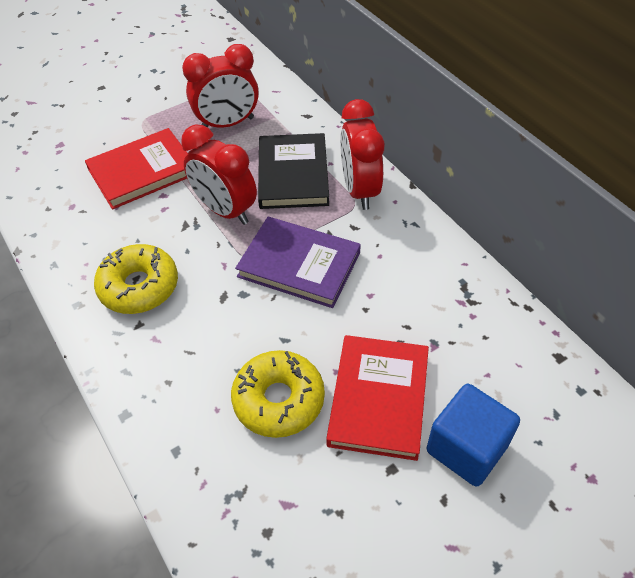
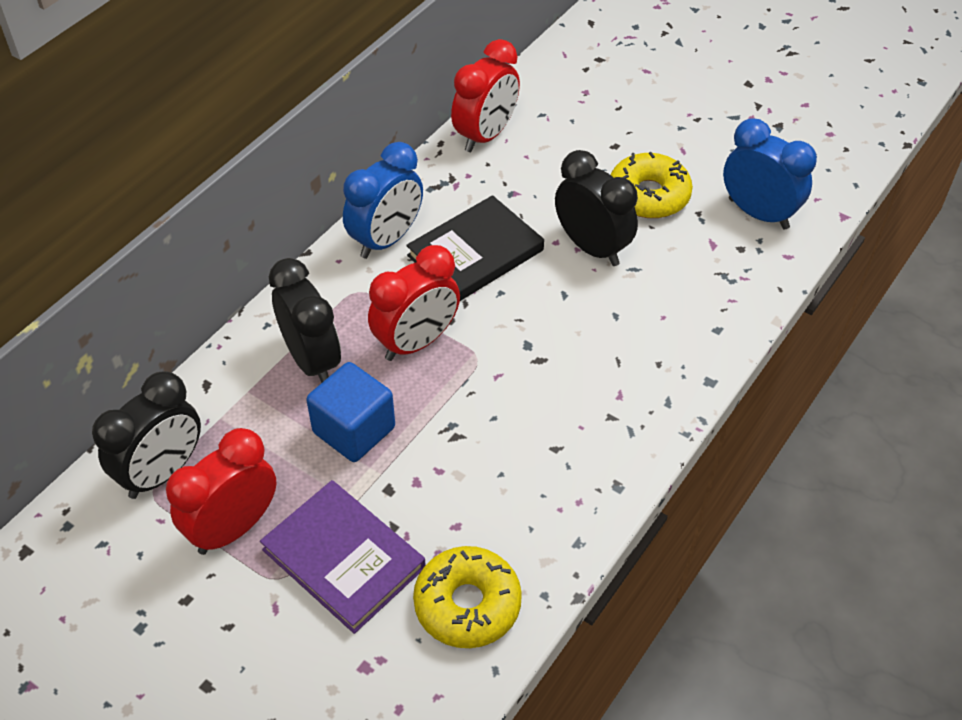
black clock: none = 0 -> [92,371,201,499] [269,258,341,383] [555,150,638,266] = 3
blue clock: none = 0 -> [343,142,423,259] [723,118,817,229] = 2
red book: [85,128,187,209] [326,335,429,461] = 2 -> none = 0

